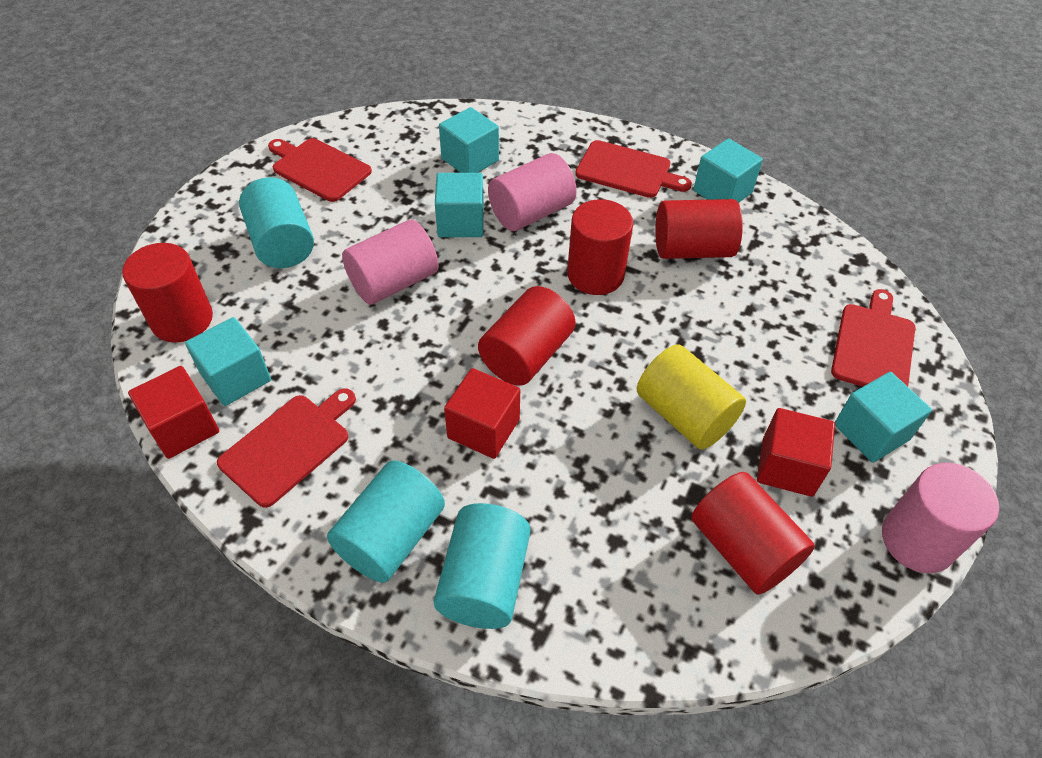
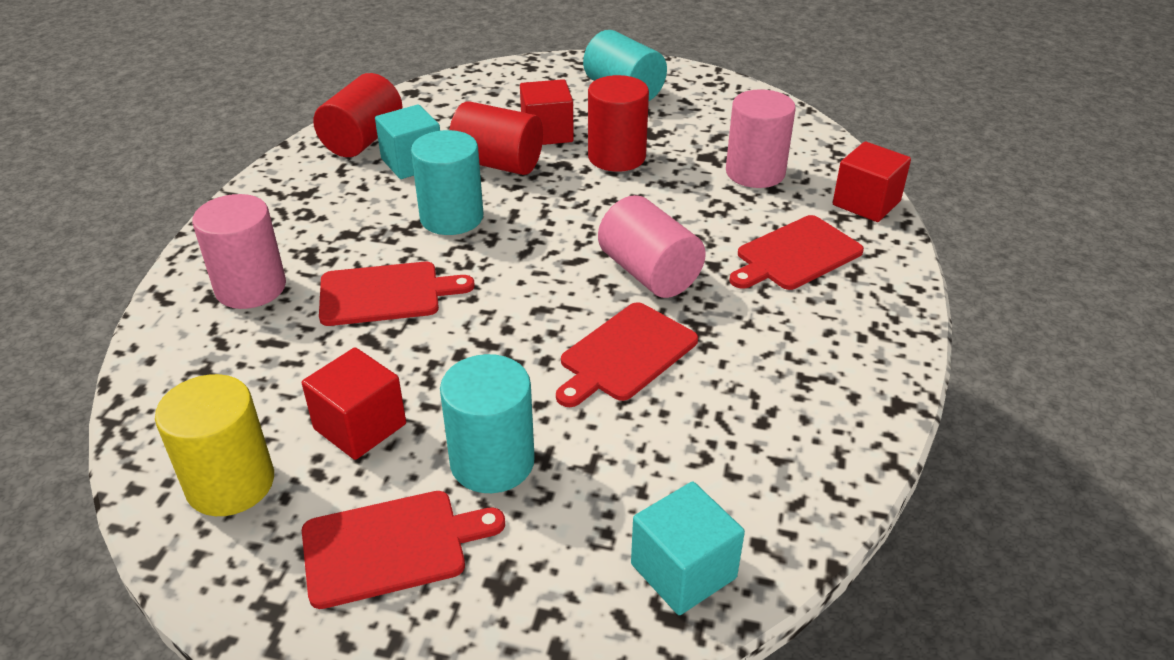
red cylinder: [122,243,213,342] [478,286,576,386] [567,199,633,295] [655,199,743,259] [691,472,815,595] = 5 -> [313,73,402,157] [449,101,543,175] [588,75,649,172] = 3
turquoise cube: [185,317,271,406] [435,173,484,237] [439,107,499,173] [693,138,763,203] [835,372,932,463] = 5 -> [375,105,440,179] [631,482,745,615] = 2

